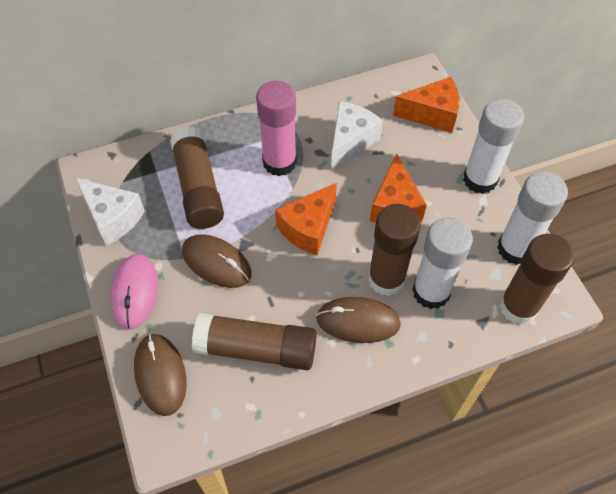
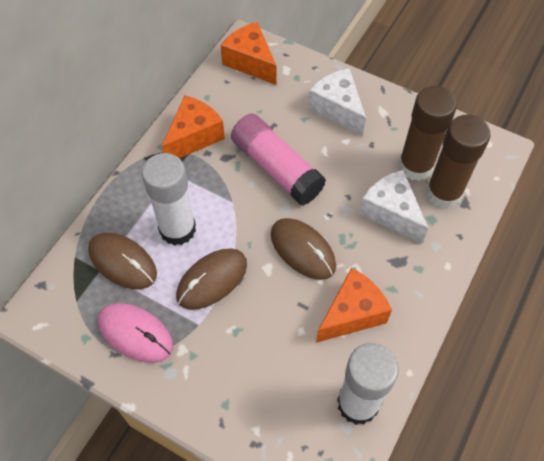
brown glue stick: [170,126,224,229] [192,313,317,370] [368,204,421,296] [499,234,574,325] = 4 -> [398,86,457,181] [426,115,490,209] = 2
white glue stick: [412,217,473,309] [463,99,524,194] [497,171,568,265] = 3 -> [142,153,196,246] [337,343,399,425] = 2

